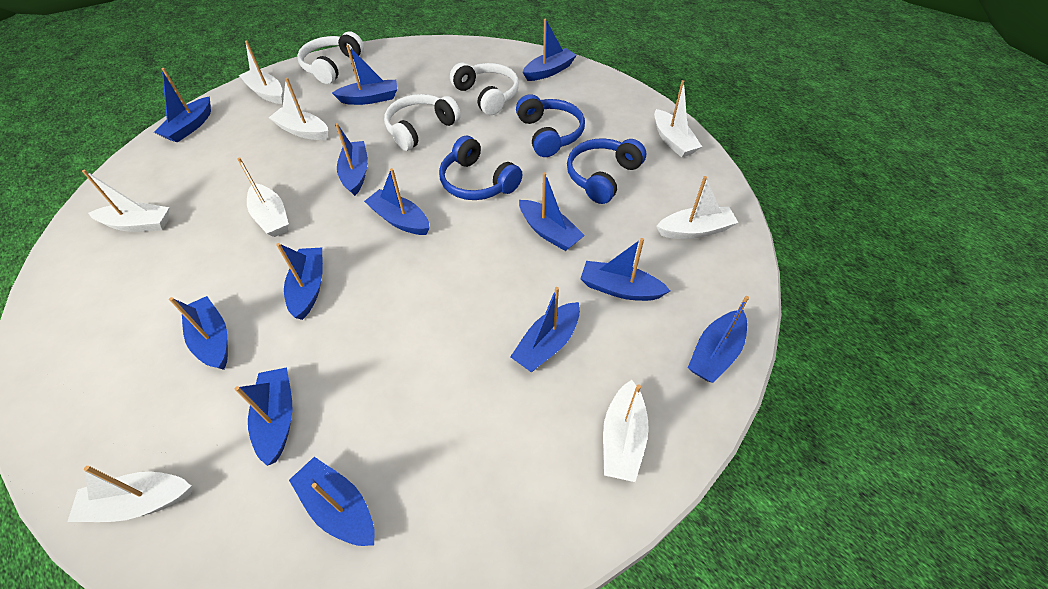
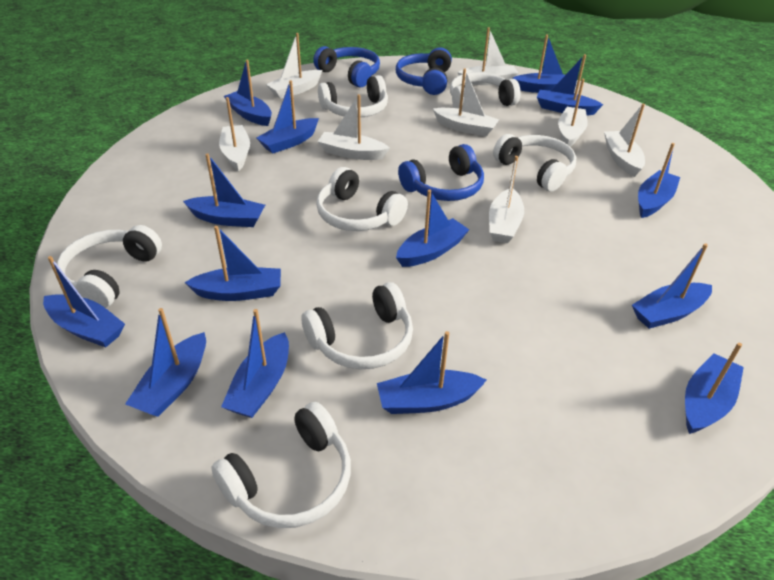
blue boat: [154,68,211,143] [169,296,228,370] [235,367,292,466] [276,243,323,320] [289,457,375,546] [332,45,397,105] [335,123,368,196] [364,168,430,235] [510,287,580,372] [519,172,585,251] [523,19,577,81] [580,238,671,301] [688,296,749,383] = 13 -> [43,256,125,348] [125,308,206,417] [183,154,265,227] [184,226,281,301] [221,309,289,418] [224,60,272,126] [257,80,319,154] [377,331,486,414] [396,189,469,267] [512,34,565,93] [537,54,603,115] [632,243,712,329] [638,143,680,218] [685,343,744,434] = 14
white headphones: [297,32,364,84] [384,94,461,151] [450,63,519,115] = 3 -> [57,225,162,308] [211,402,351,528] [302,282,413,369] [316,167,408,231] [318,75,388,118] [450,72,521,109] [493,134,576,192] = 7

